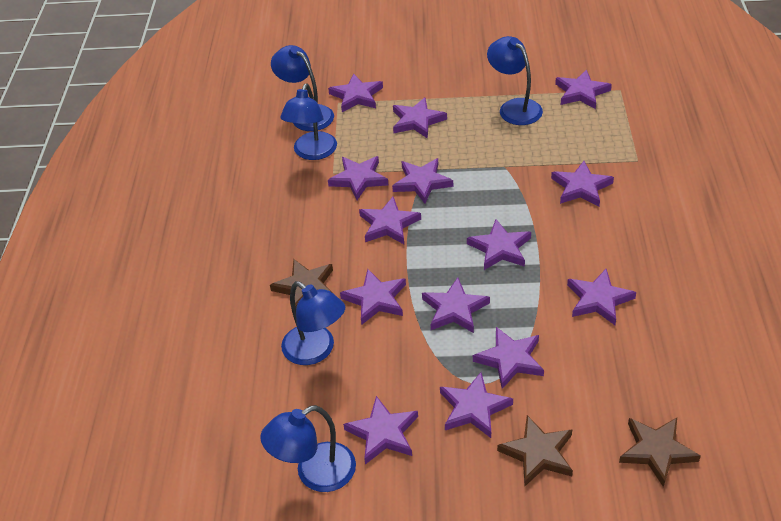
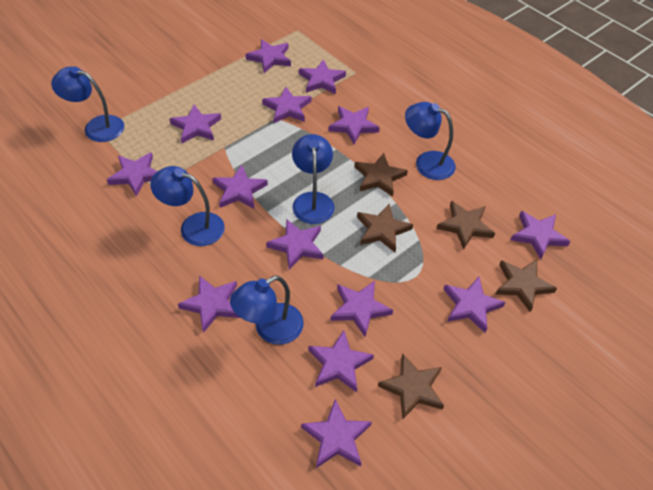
brown star: [270,259,333,307] [497,415,573,486] [619,418,701,487] = 3 -> [354,153,408,197] [357,204,413,252] [378,353,444,419] [437,201,495,250] [495,260,557,312] = 5

